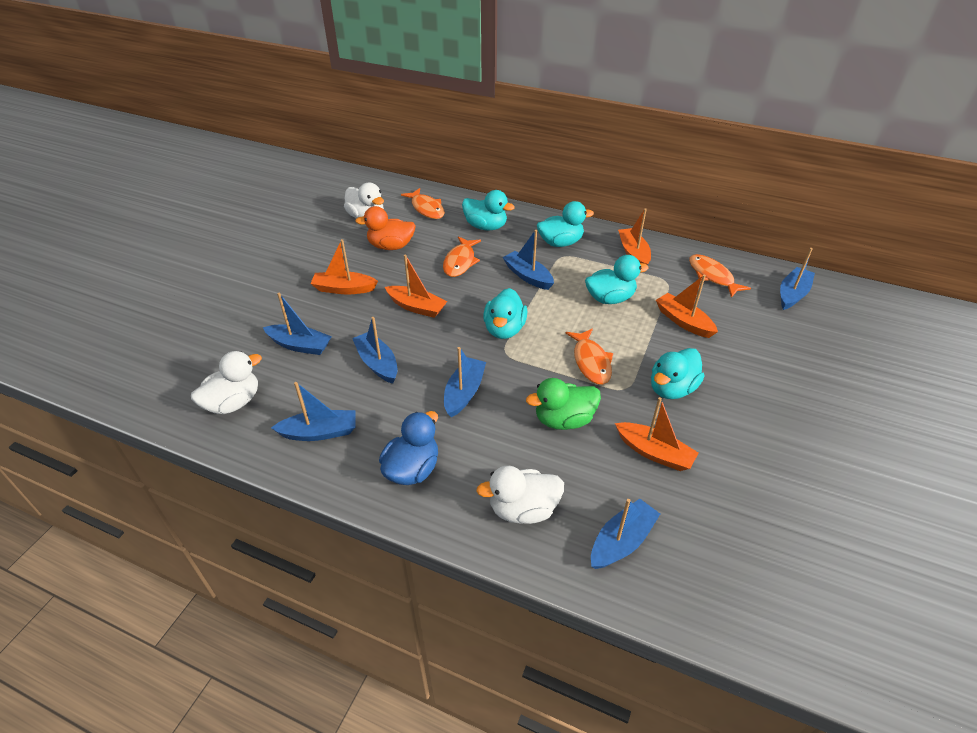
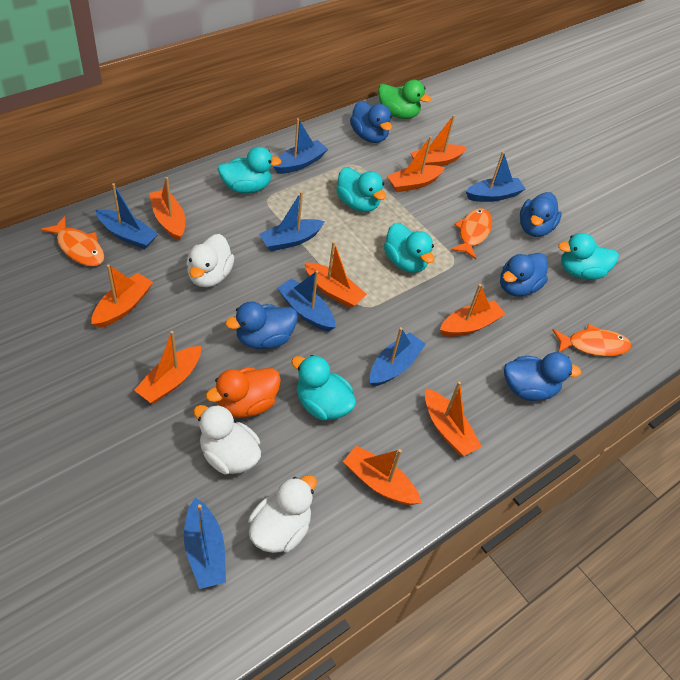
blue duck: [379,411,438,485] = 1 -> [225,301,298,349] [350,101,392,143] [500,253,548,297] [504,352,581,401] [520,192,562,237] = 5
orange boat: [310,239,378,294] [385,255,447,318] [615,397,699,471] [618,208,651,265] [656,275,718,338] = 5 -> [91,264,153,328] [134,331,201,403] [149,177,185,241] [304,241,367,308] [343,446,422,505] [387,136,445,192] [410,115,467,166] [425,382,482,456] [440,284,506,337] = 9
orange fish: [401,188,445,219] [443,236,481,277] [565,328,613,385] [689,254,751,298] = 4 -> [41,216,104,266] [451,208,492,259] [552,324,631,356] = 3

